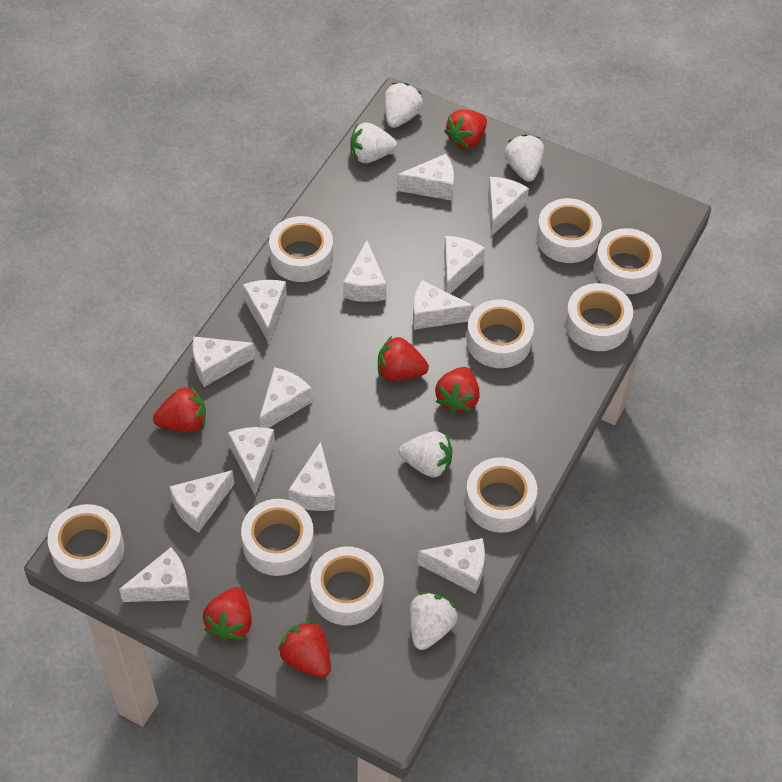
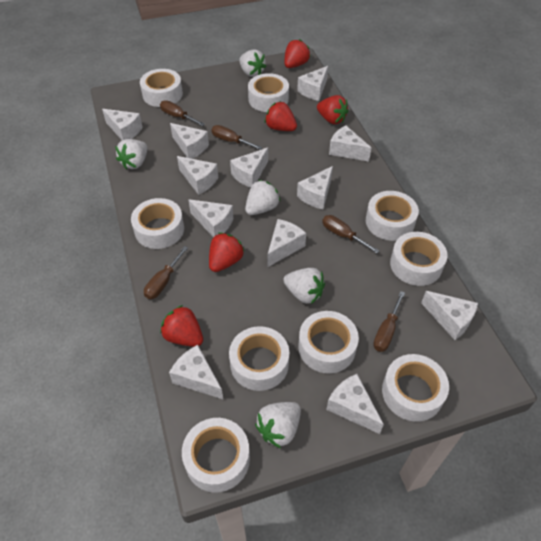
brown screwdriver: none = 0 -> [144,246,188,299] [160,100,205,126] [211,125,263,150] [322,215,379,253] [373,291,405,352] = 5
red strawberry: [153,386,206,432] [203,587,252,642] [278,620,331,678] [378,336,429,381] [435,367,479,414] [444,109,487,149] = 6 -> [160,305,203,347] [209,232,245,272] [265,101,297,131] [284,39,310,68] [317,95,349,124] = 5
white cheese: [119,547,190,602] [169,470,234,533] [193,337,255,387] [228,427,275,495] [243,280,287,343] [259,367,312,428] [288,442,335,511] [343,240,386,302] [397,154,454,201] [413,280,473,330] [417,538,485,594] [444,236,485,294] [488,177,529,236] = 13 -> [102,109,143,140] [169,345,223,399] [170,123,209,159] [177,156,218,195] [188,199,234,238] [230,148,268,188] [267,219,306,267] [297,66,328,101] [297,166,333,209] [326,374,384,434] [329,125,371,162] [421,291,478,340] = 12

